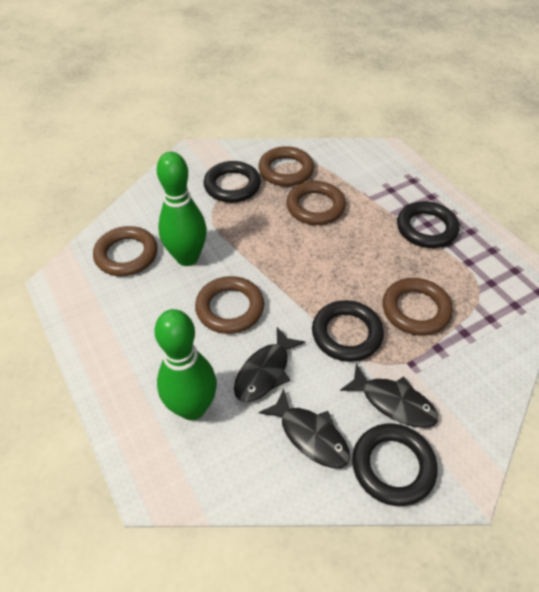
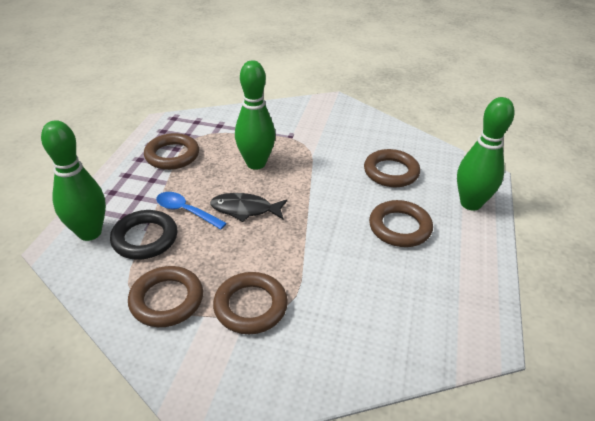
black fish: [234,327,305,402] [259,389,350,468] [340,364,439,428] = 3 -> [210,193,287,222] = 1
black ring: [204,161,261,203] [312,300,384,362] [352,423,438,506] [397,201,459,248] = 4 -> [110,210,178,260] = 1
blue spoon: none = 0 -> [156,192,227,230] = 1
green bowling pin: [155,309,217,421] [157,152,207,266] = 2 -> [41,120,106,241] [235,60,275,170] [457,97,515,210] = 3

